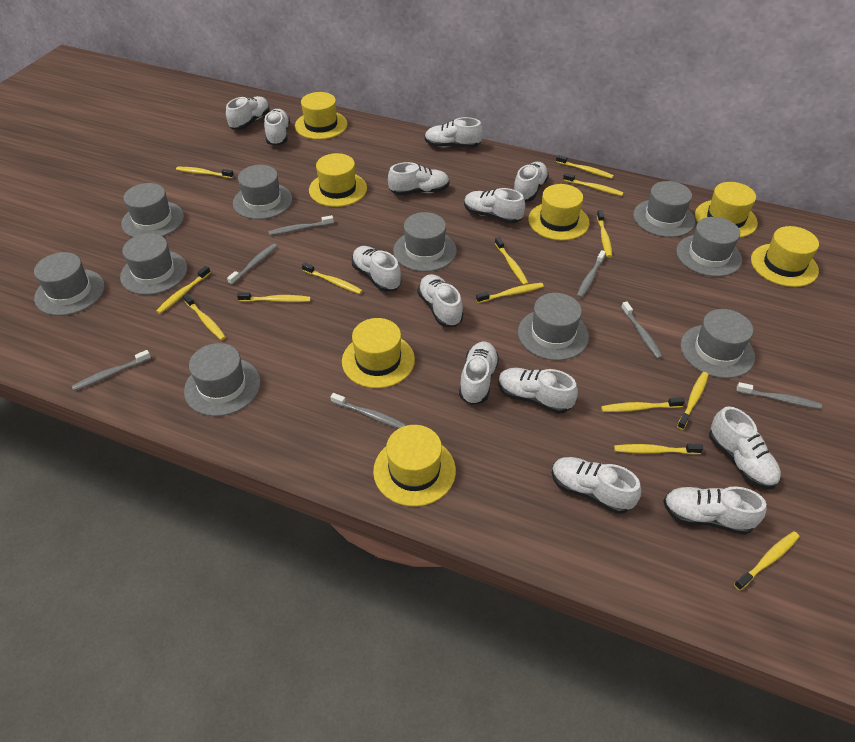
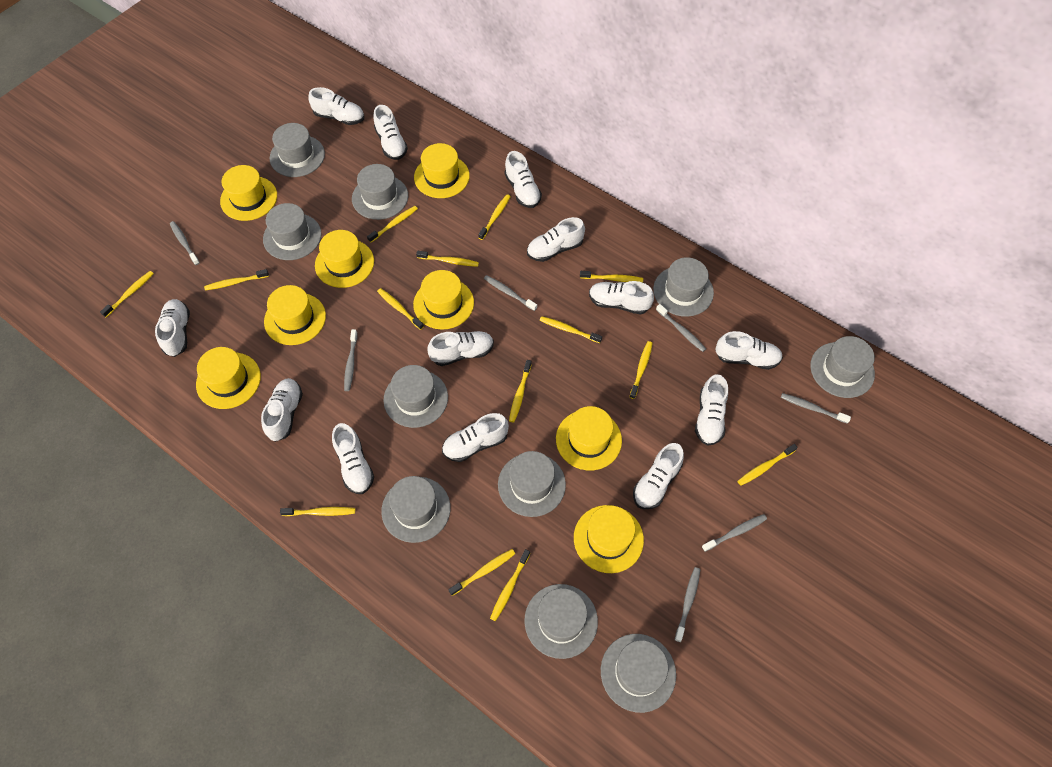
yellow hat: [295,92,348,140] [309,153,367,207] [342,318,415,388] [373,425,456,507] [528,184,590,241] [695,182,758,238] [751,226,819,287] = 7 -> [196,347,261,409] [220,165,277,221] [264,285,326,345] [315,230,374,288] [413,270,474,330] [414,143,470,198] [556,406,622,470] [574,505,644,573] = 8

